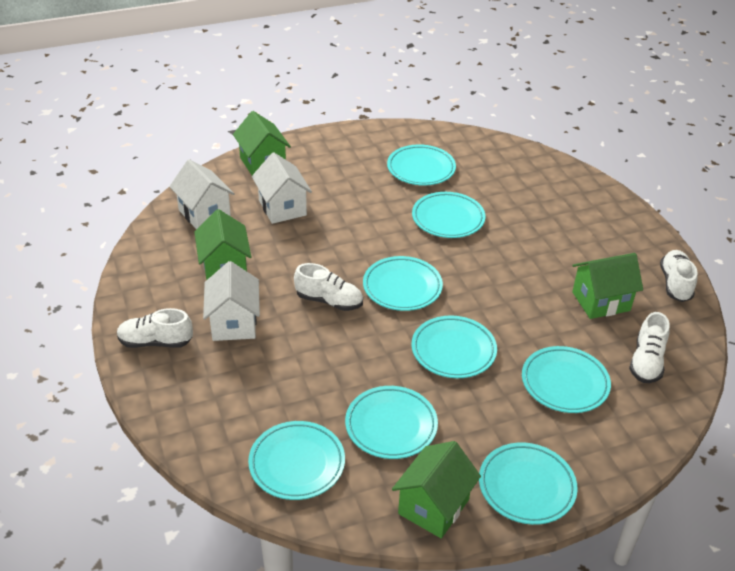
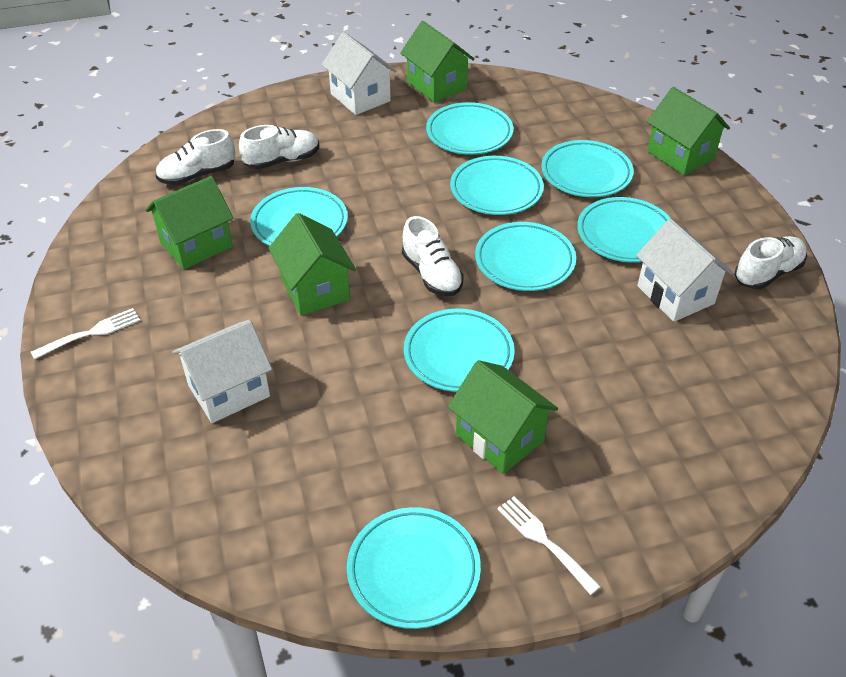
green house: [194,209,251,280] [233,111,291,175] [392,441,481,538] [572,253,643,319] = 4 -> [146,176,234,269] [269,213,356,316] [401,21,475,103] [448,360,558,474] [647,87,730,175] = 5
white fork: none = 0 -> [31,308,140,360] [497,496,601,595] = 2

